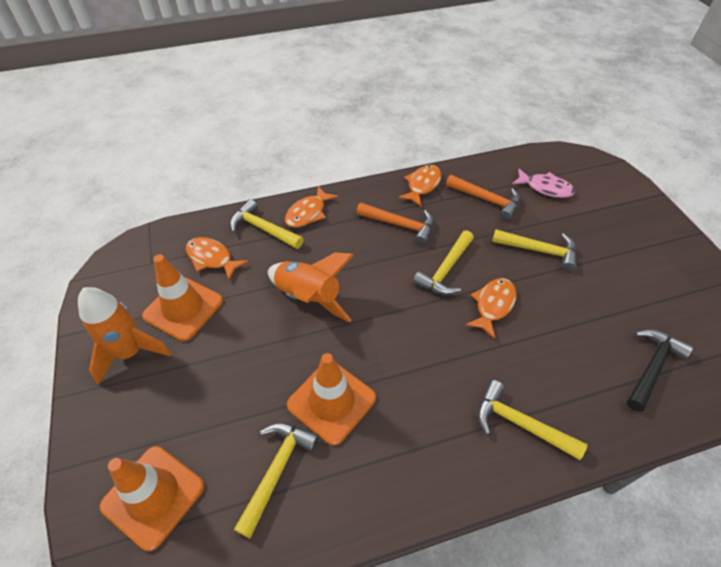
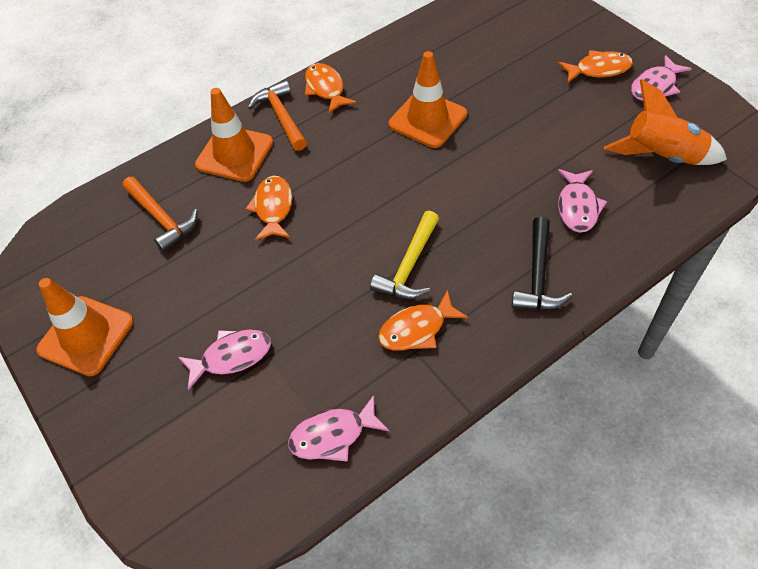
orange rocket: [78,287,172,385] [268,252,354,322] = 2 -> [604,79,727,165] = 1
pink fish: [512,169,575,198] = 1 -> [178,330,271,390] [288,395,389,462] [558,169,607,233] [631,55,692,101] = 4
yellow hammer: [230,199,303,249] [234,423,319,538] [413,230,474,295] [478,380,587,460] [492,229,577,271] = 5 -> [370,211,439,299] = 1

